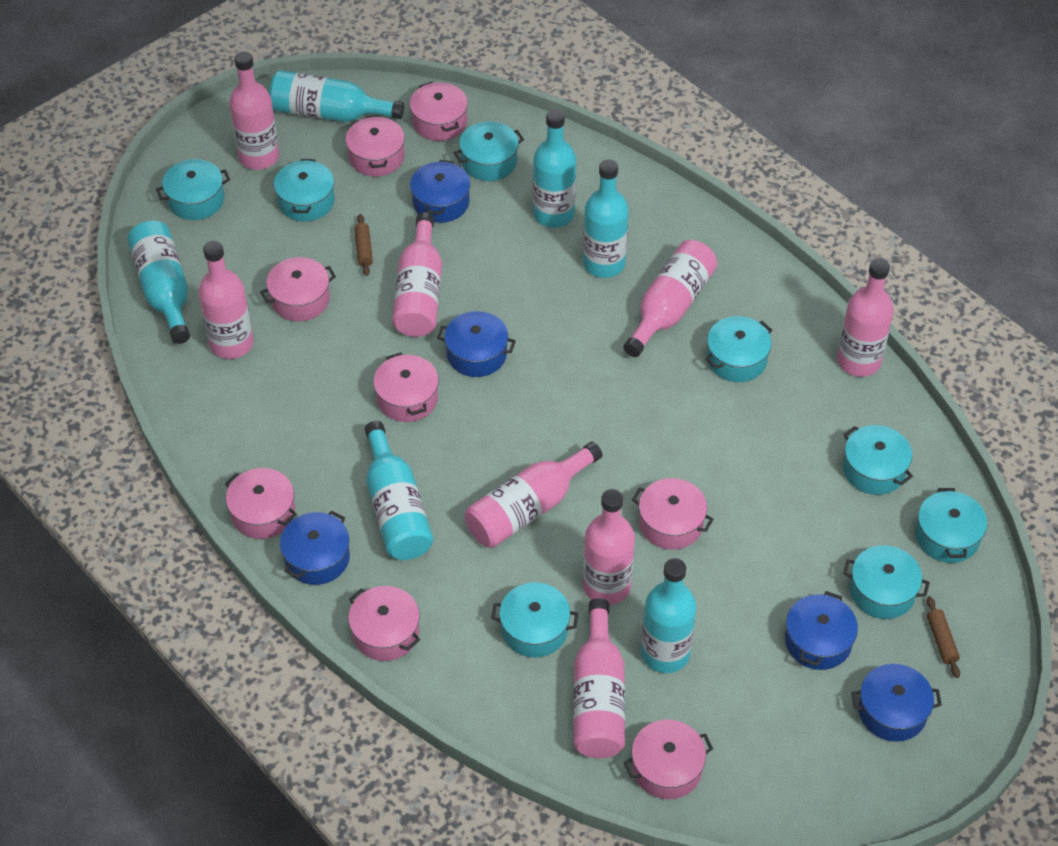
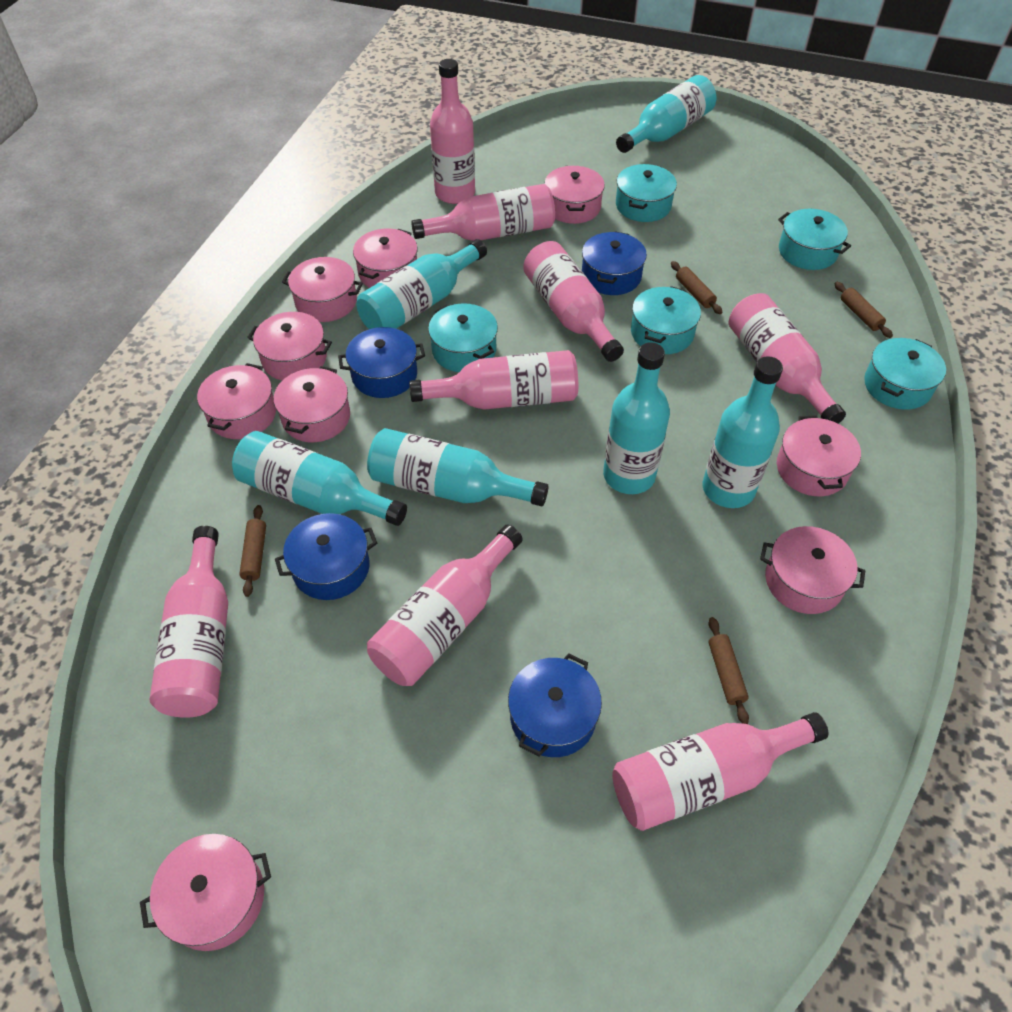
blue pot: [280,511,350,585] [410,160,470,223] [437,311,516,377] [785,591,858,670] [851,664,942,742] = 5 -> [275,513,377,600] [338,327,425,398] [508,653,602,757] [582,231,647,295] = 4
brown rolling pin: [354,214,373,276] [926,596,960,678] = 2 -> [239,505,266,597] [671,261,722,314] [708,617,749,724] [835,282,893,338] = 4
pink pot: [225,468,297,539] [260,257,336,321] [346,115,405,177] [348,586,420,661] [373,352,439,422] [409,82,468,141] [624,720,713,799] [632,478,714,550] = 8 -> [140,834,271,951] [197,363,276,439] [247,312,332,380] [273,366,350,442] [282,257,363,322] [353,228,418,288] [545,166,605,224] [760,526,865,614] [777,415,861,496] = 9
turquoise pot: [156,159,230,220] [274,159,335,221] [454,121,524,181] [491,583,578,657] [705,316,772,382] [843,425,913,495] [843,545,930,619] [915,488,987,563] = 8 -> [428,303,498,372] [616,164,677,222] [631,286,701,354] [778,209,851,270] [864,338,946,410] = 5

